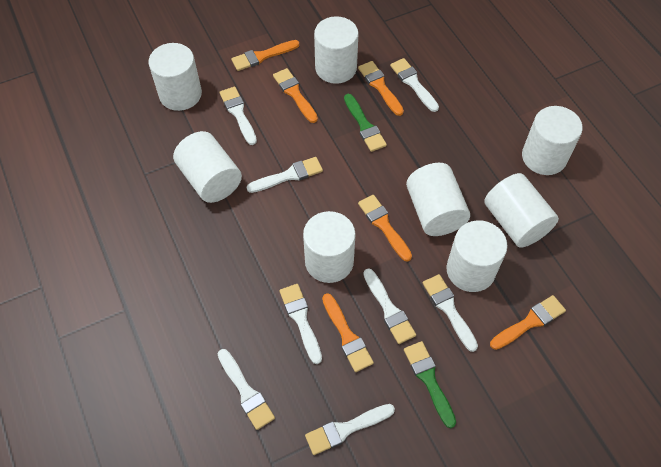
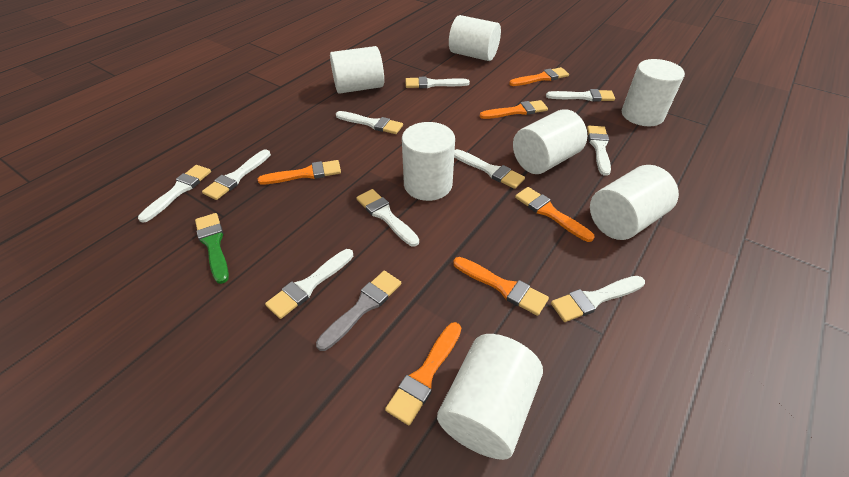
green brush: [344,94,387,152] [404,341,456,428] = 2 -> [195,213,229,284] = 1
grey brush: none = 0 -> [316,271,401,351] = 1
white brush: [218,349,275,430] [219,87,257,145] [247,157,323,193] [279,284,322,364] [305,404,395,455] [363,268,416,344] [390,58,439,112] [423,274,478,352] = 8 -> [138,165,211,223] [202,149,271,200] [265,249,353,319] [336,111,403,134] [356,189,419,247] [406,77,470,88] [454,149,525,189] [546,89,615,102] [551,276,645,322] [587,126,611,176] = 10
white cylinder: [149,43,202,111] [173,131,242,203] [303,211,356,283] [314,16,359,84] [406,163,470,236] [446,220,508,292] [484,173,559,248] [522,106,583,175] = 8 -> [330,46,384,94] [402,122,455,201] [437,334,543,460] [449,15,501,61] [513,109,588,174] [590,165,679,240] [622,59,685,126] = 7

